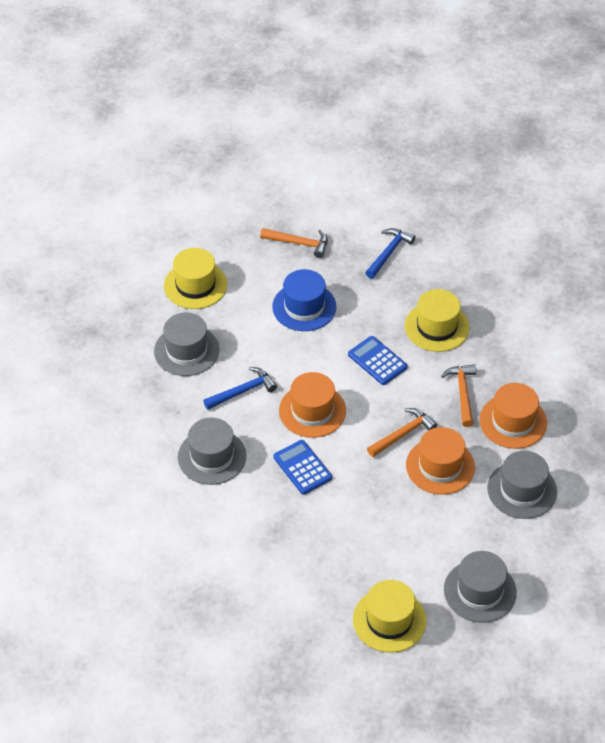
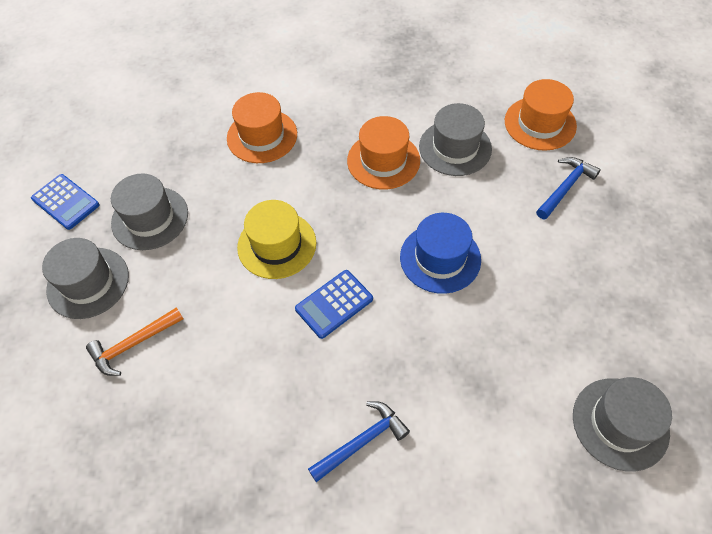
orange hammer: [260,228,328,258] [367,408,437,457] [441,364,476,427] = 3 -> [86,307,183,376] = 1
yellow hat: [164,248,227,309] [353,580,427,653] [405,289,470,352] = 3 -> [237,200,316,279] = 1

